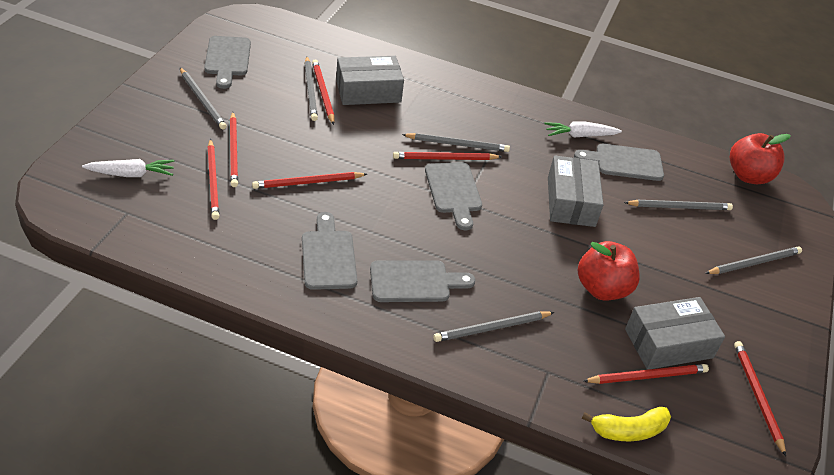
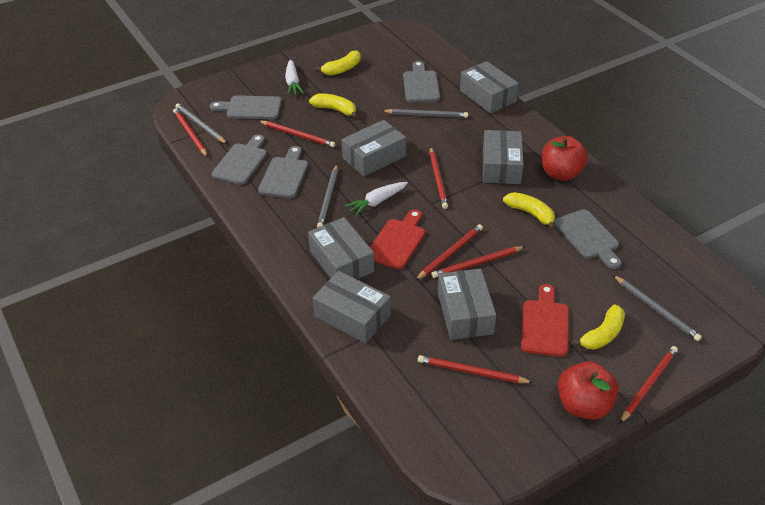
grey box: [336,56,404,105] [548,155,604,227] [625,297,725,370] = 3 -> [308,217,374,279] [313,271,391,344] [342,120,406,177] [438,268,496,340] [460,61,519,113] [483,130,524,184] = 6
grey pencil: [180,68,227,130] [304,56,318,121] [402,133,510,152] [433,311,555,342] [624,200,733,210] [705,247,802,274] = 6 -> [175,103,227,144] [317,165,338,228] [382,109,468,118] [613,275,702,341] = 4
red cutting board: none = 0 -> [370,210,425,269] [521,284,569,357] = 2
yellow banana: [582,407,671,441] = 1 -> [309,94,357,119] [315,50,361,75] [503,192,555,230] [571,304,625,350] = 4

